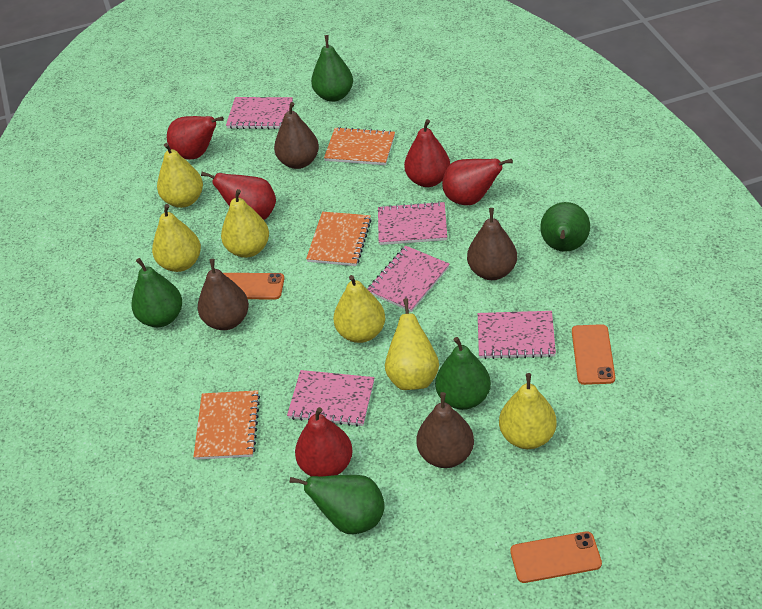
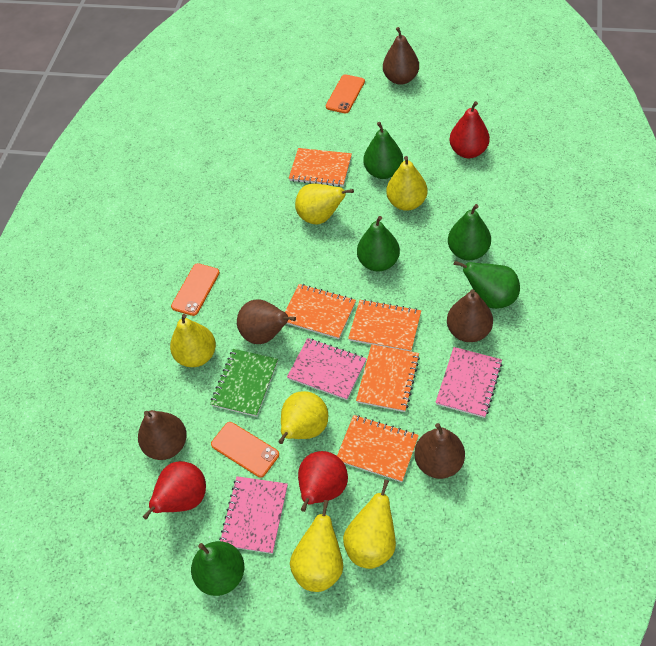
brown pear: [198,259,249,330] [274,102,319,169] [417,392,474,468] [467,208,517,280] = 4 -> [138,410,187,460] [237,299,296,344] [383,27,419,85] [414,423,465,479] [447,289,493,342] = 5
green notebook: none = 0 -> [210,349,278,417] = 1
orange notebook: [193,390,260,460] [306,212,372,266] [324,127,395,165] = 3 -> [285,284,356,339] [289,148,352,187] [337,415,419,482] [348,299,421,351] [356,344,420,412] = 5
pink notebook: [226,97,293,129] [287,370,375,427] [367,246,449,312] [378,201,447,245] [478,311,556,359] = 5 -> [219,476,288,554] [287,338,367,400] [435,347,502,418] = 3
red pear: [167,116,224,160] [201,172,276,220] [295,407,353,477] [404,119,450,187] [442,159,513,205] = 5 -> [143,461,206,520] [298,451,348,512] [450,101,490,158] = 3

